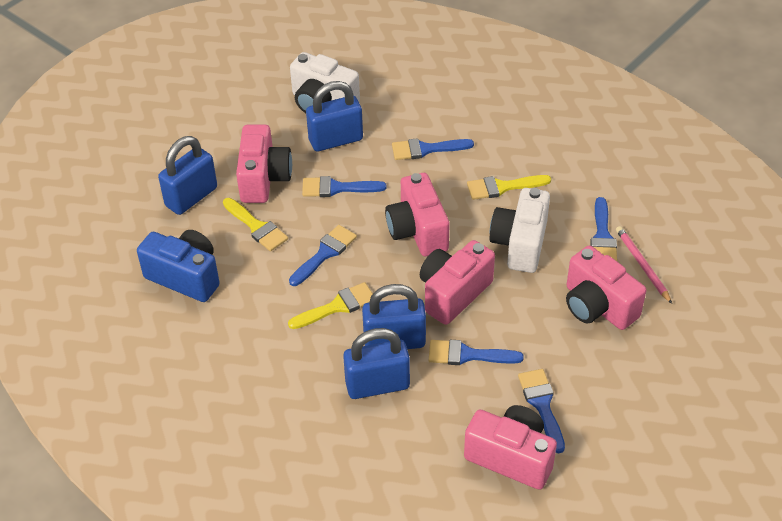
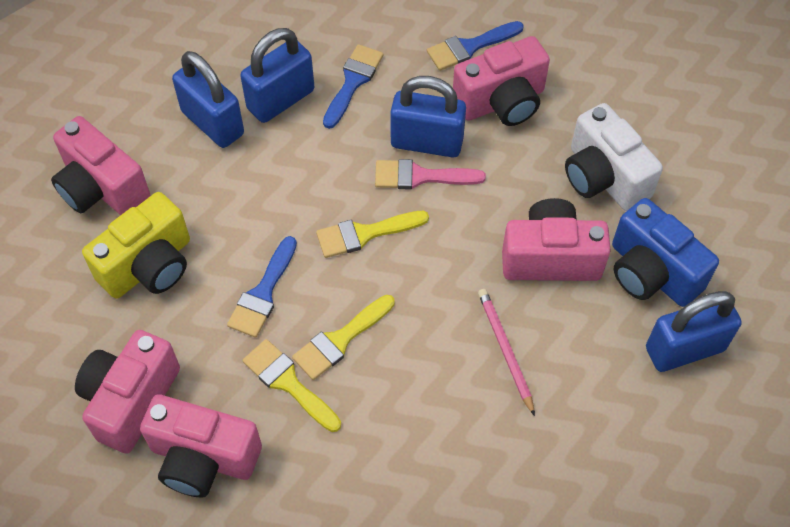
blue brush: [289,225,357,286] [302,176,386,197] [392,138,474,160] [429,340,524,365] [518,369,565,454] [590,197,617,261] = 6 -> [227,236,297,338] [323,44,384,129] [427,21,524,71] = 3
pink brush: none = 0 -> [375,159,486,189] = 1
white camera: [290,52,360,113] [490,188,550,273] = 2 -> [565,103,663,211] = 1
yellow camera: none = 0 -> [82,192,190,299] = 1

